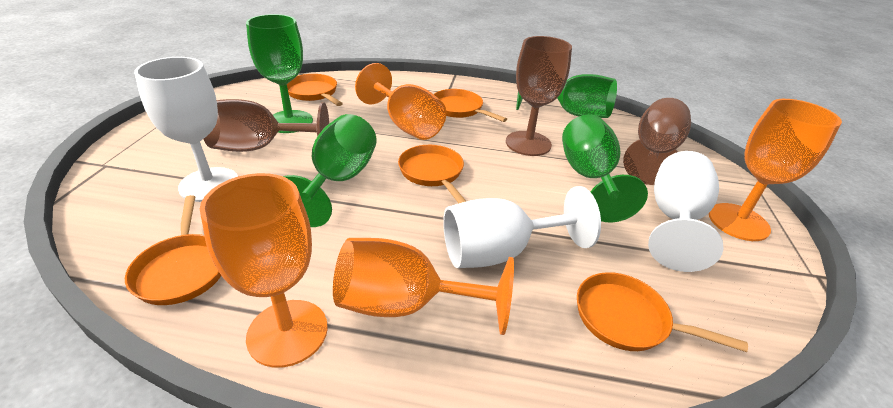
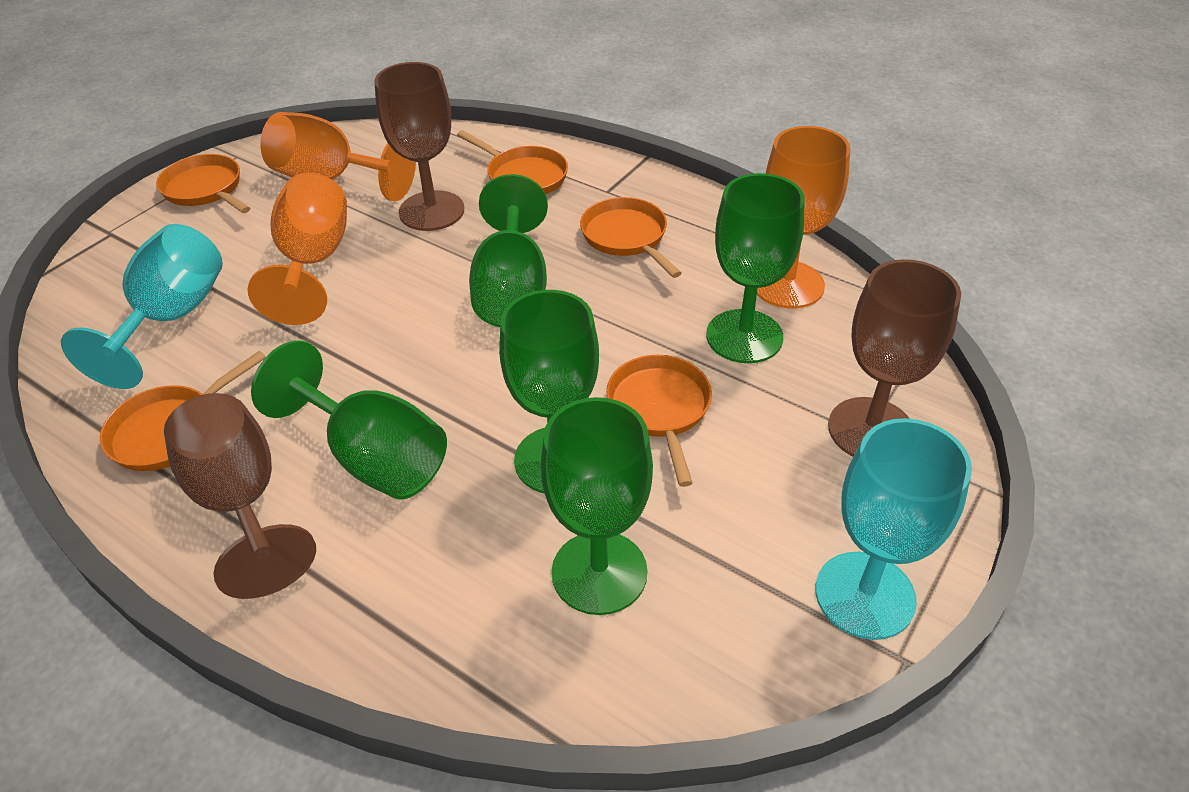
green goblet: [246,14,313,133] [283,114,377,227] [516,74,617,118] [562,114,648,222] = 4 -> [251,340,447,500] [469,174,548,327] [499,290,599,493] [541,397,653,615] [706,173,805,363] = 5
orange goblet: [200,173,328,368] [333,238,514,335] [355,63,446,140] [709,99,842,241] = 4 -> [248,173,347,325] [260,112,416,201] [757,126,850,309] = 3
turquoise goblet: none = 0 -> [61,224,223,389] [815,418,972,640] = 2
white goblet: [134,57,238,202] [443,186,601,268] [648,151,724,272] = 3 -> none = 0

